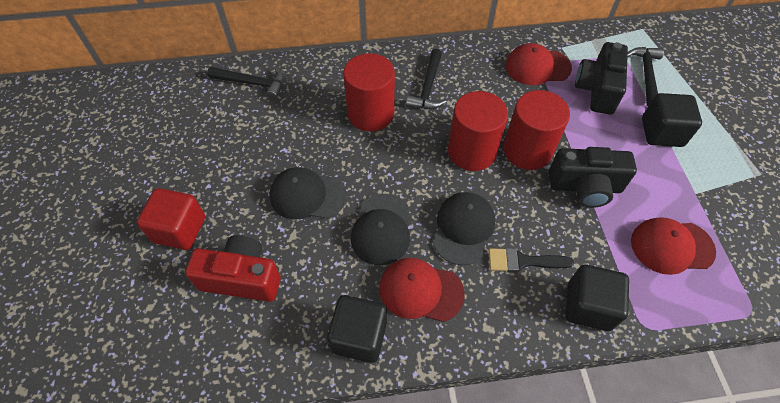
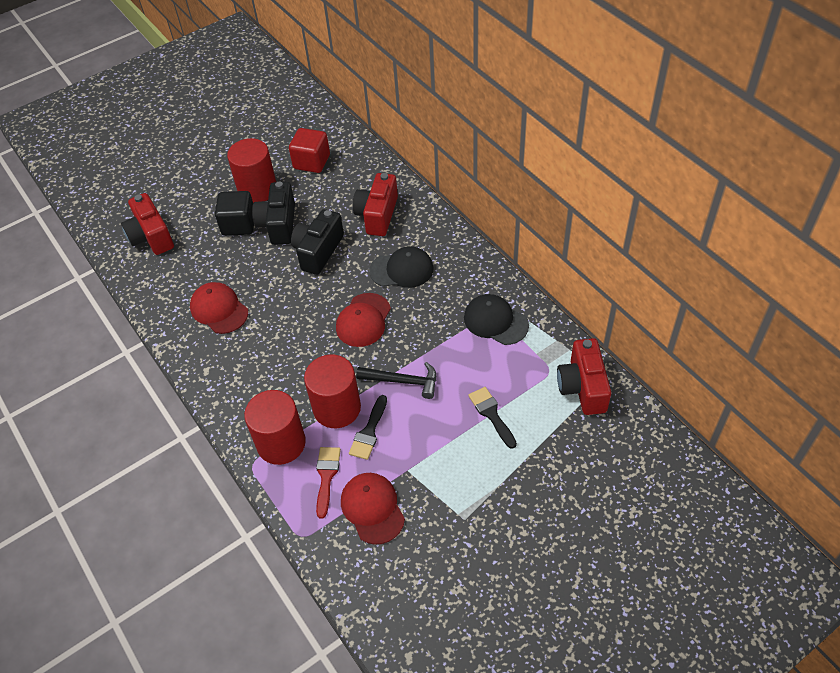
black brush: [488,248,574,272] = 1 -> [349,395,387,460] [468,387,517,449] = 2
black cap: [270,167,347,219] [351,194,410,265] [433,192,495,265] = 3 -> [369,246,434,288] [464,294,529,345] = 2
black cube: [327,295,387,363] [565,265,629,331] [642,93,702,147] = 3 -> [215,191,254,236] = 1
black hammer: [208,67,284,100] [406,49,446,109] [627,47,664,106] = 3 -> [356,362,436,399] = 1
red brush: none = 0 -> [316,447,341,519] = 1
red camera: [185,235,281,302] = 1 -> [121,193,174,255] [353,173,398,236] [557,338,611,415] = 3

